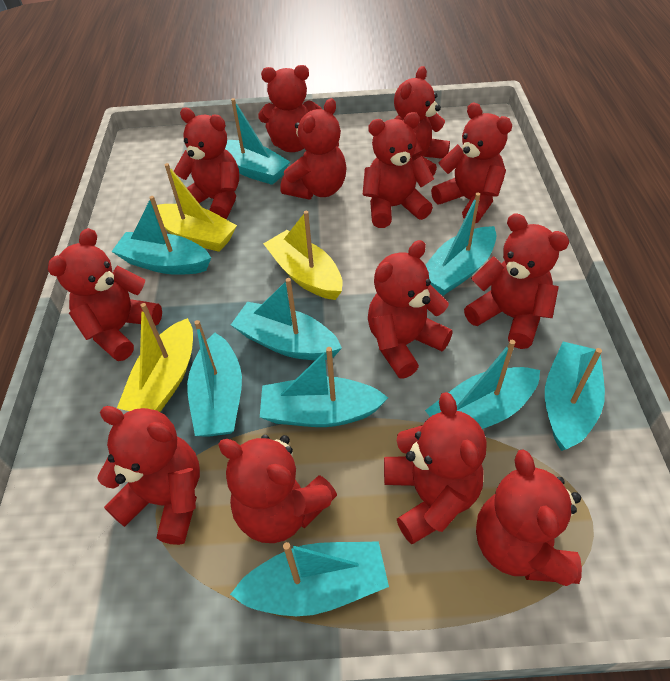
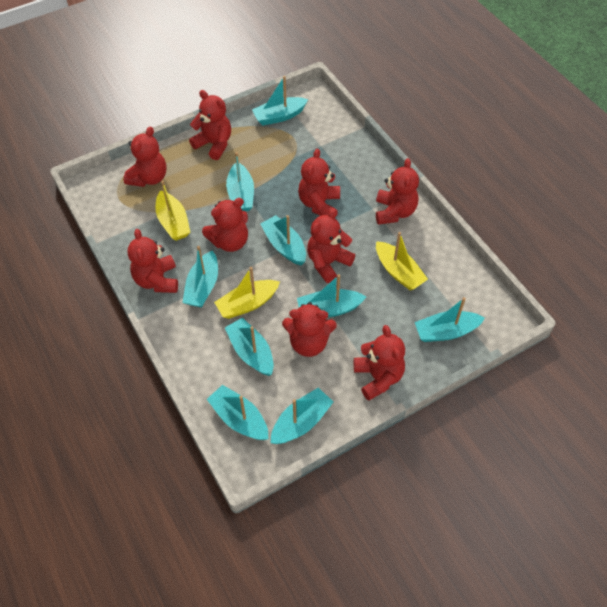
red teddy bear: [48,228,162,361] [97,406,200,545] [174,108,239,219] [218,435,337,543] [258,65,322,152] [280,98,347,199] [363,112,434,228] [368,240,453,379] [384,392,487,544] [394,66,450,176] [431,103,512,223] [464,213,569,349] [476,450,582,586] = 13 -> [124,126,166,187] [128,229,178,293] [189,90,231,160] [202,198,248,252] [282,302,337,357] [298,149,340,216] [307,209,355,283] [354,325,405,401] [376,158,419,225] = 9

